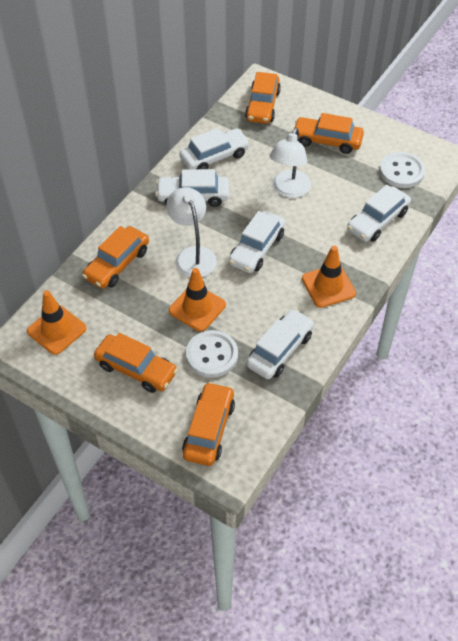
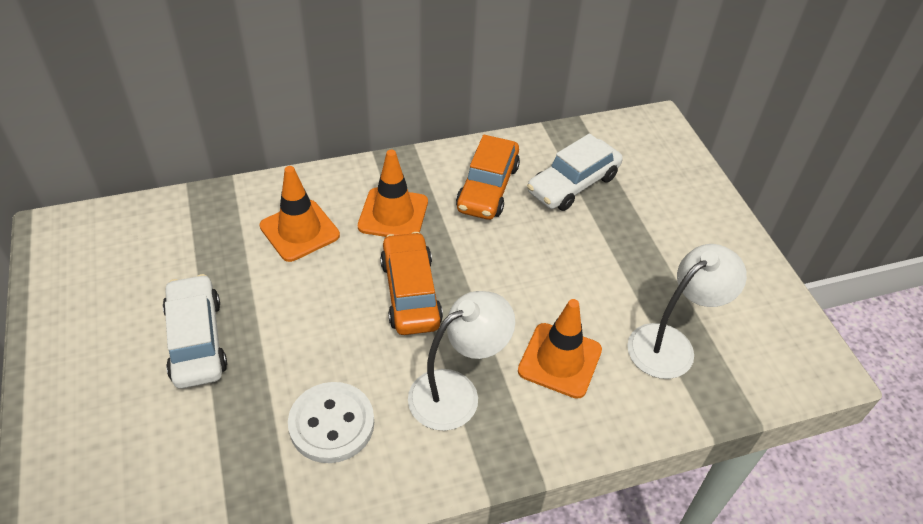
orange car: [82,226,149,289] [94,333,178,393] [182,382,235,466] [245,72,281,124] [292,113,364,154] = 5 -> [380,232,443,335] [456,135,520,220] = 2
white button: [186,330,238,378] [380,152,425,188] = 2 -> [288,382,374,463] = 1
white car: [155,169,229,207] [179,128,250,169] [229,211,285,273] [246,309,314,379] [347,185,411,242] = 5 -> [163,274,227,389] [527,133,623,211] = 2

